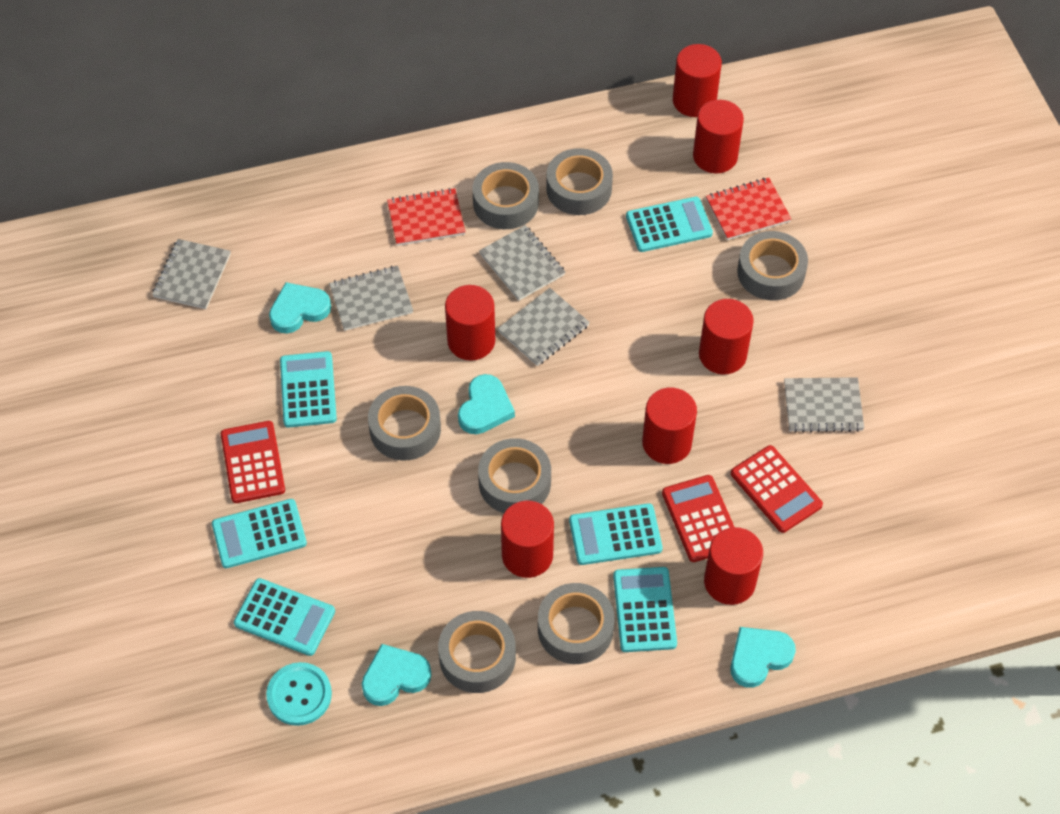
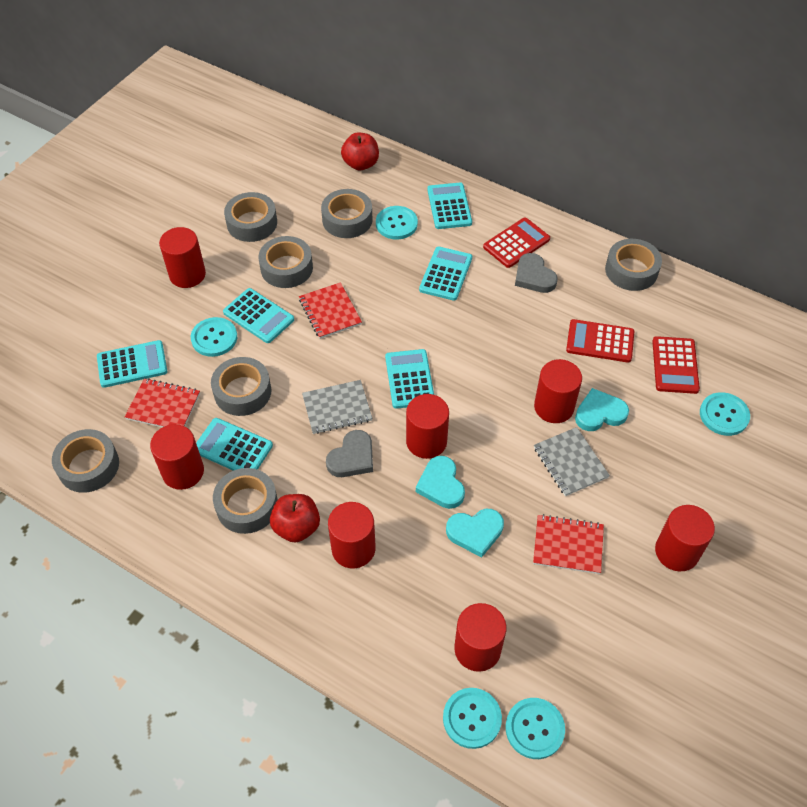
grey heart: none = 0 -> [326,430,373,477] [515,253,557,293] = 2
grey notebook: [152,239,231,309] [329,266,413,331] [479,225,565,301] [497,288,590,366] [784,377,864,433] = 5 -> [302,380,373,434] [534,427,610,496] = 2
red apple: none = 0 -> [270,494,320,543] [341,132,379,171] = 2
red notebook: [387,188,465,246] [706,178,791,240] = 2 -> [125,378,200,427] [299,282,362,339] [533,514,604,574] = 3
turquoise button: [266,662,332,726] = 1 -> [191,317,237,357] [376,206,418,240] [443,688,502,749] [505,698,565,759] [700,392,750,436] = 5
turquoise heart: [269,282,331,334] [362,644,432,706] [458,374,515,434] [730,627,796,688] = 4 -> [416,456,465,509] [446,509,504,558] [575,388,629,431] = 3

